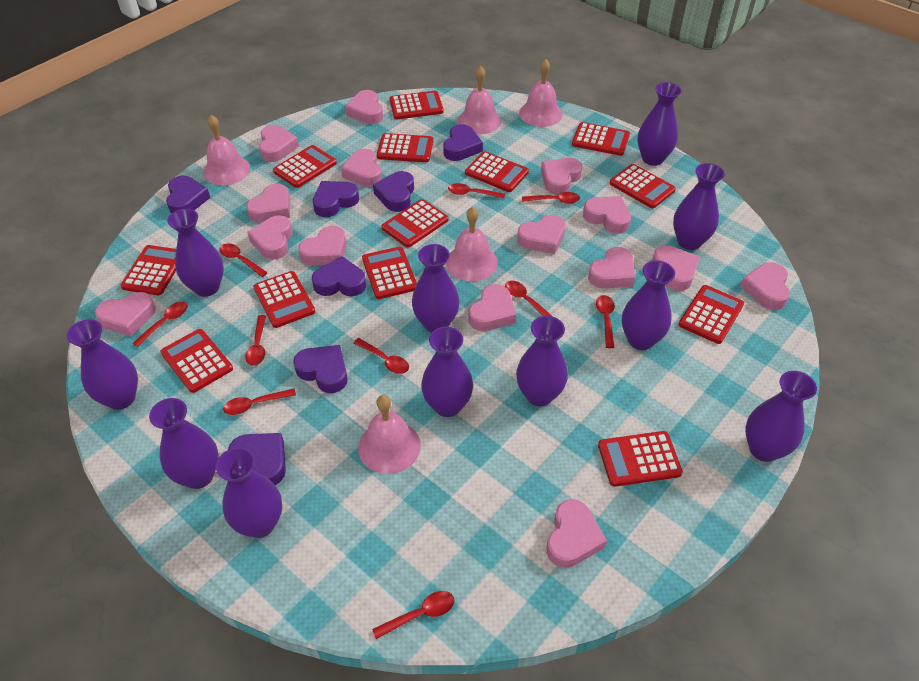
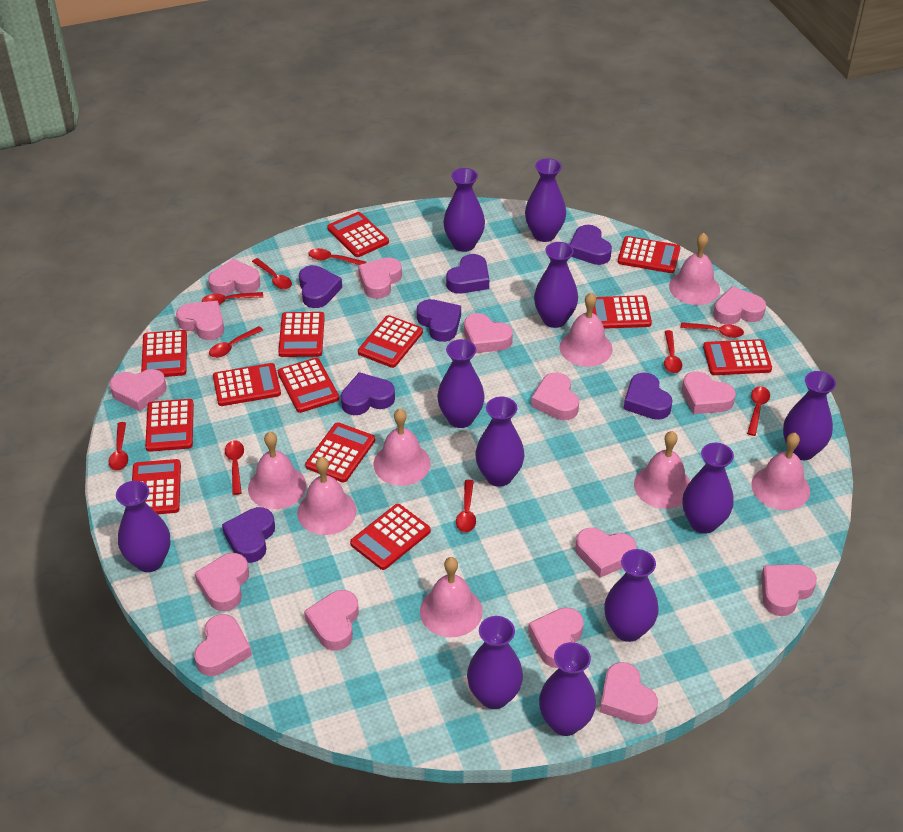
pink bell: [203,115,250,185] [358,395,421,474] [446,207,498,281] [458,66,501,134] [519,59,563,127] = 5 -> [248,432,306,509] [297,457,356,535] [373,409,431,486] [420,557,483,637] [560,292,613,367] [634,431,690,509] [669,233,720,305] [751,433,810,510] = 8

